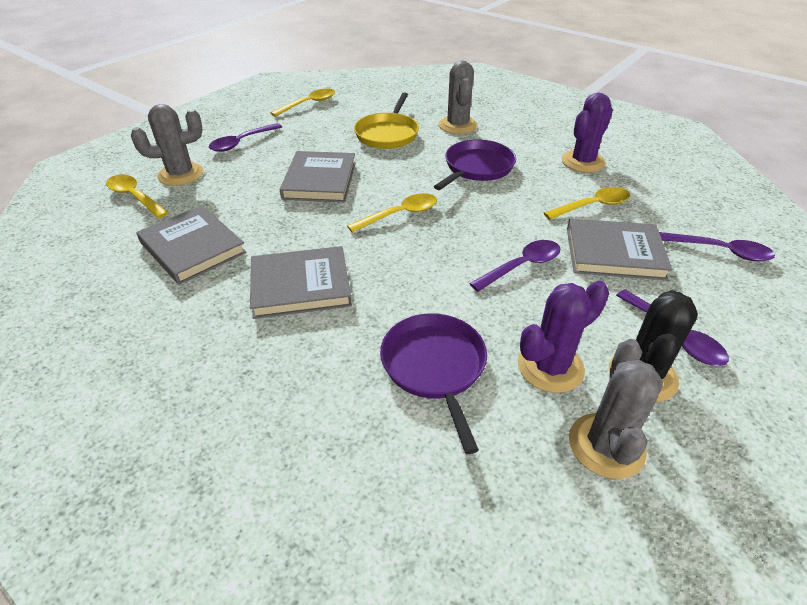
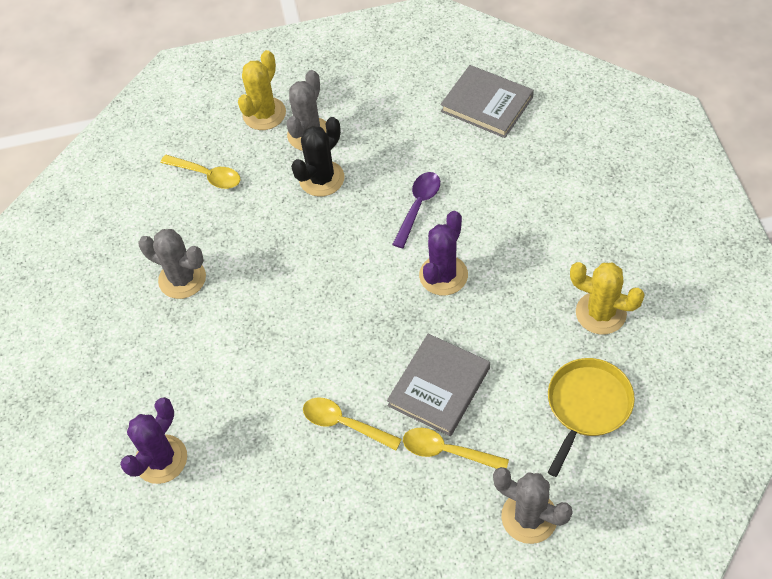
grey book: [137,205,247,285] [250,246,352,319] [280,151,356,202] [567,218,672,280] = 4 -> [387,334,490,436] [440,65,534,138] = 2
purple pan: [380,313,487,454] [434,140,516,190] = 2 -> none = 0
purple spoon: [209,123,282,152] [469,240,561,292] [616,289,729,366] [659,232,775,261] = 4 -> [392,172,440,248] = 1
yellow cactus: none = 0 -> [238,50,286,130] [570,262,645,334] = 2
yellow spoon: [106,174,169,218] [271,88,335,117] [347,193,437,233] [544,187,630,220] = 4 -> [160,155,240,189] [303,397,402,450] [403,428,509,469] = 3

